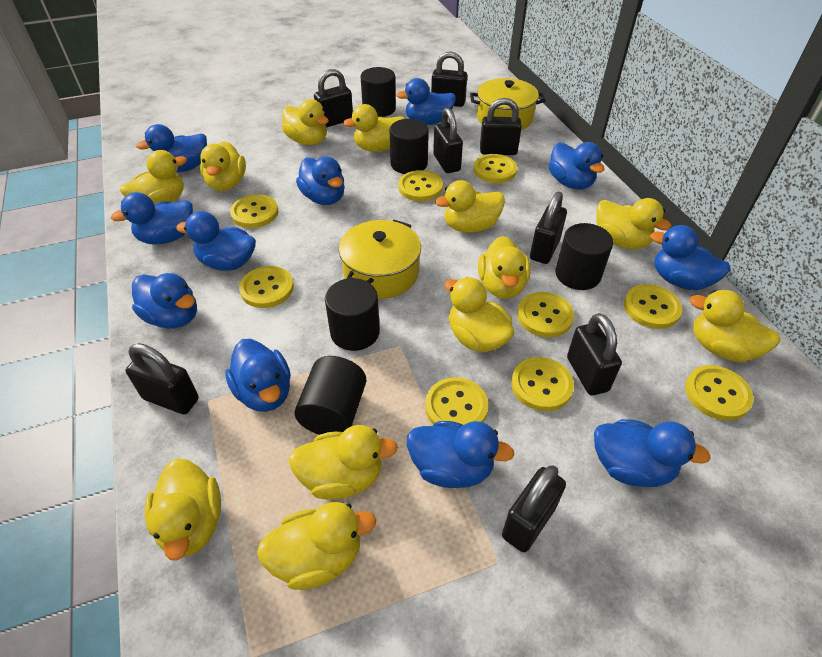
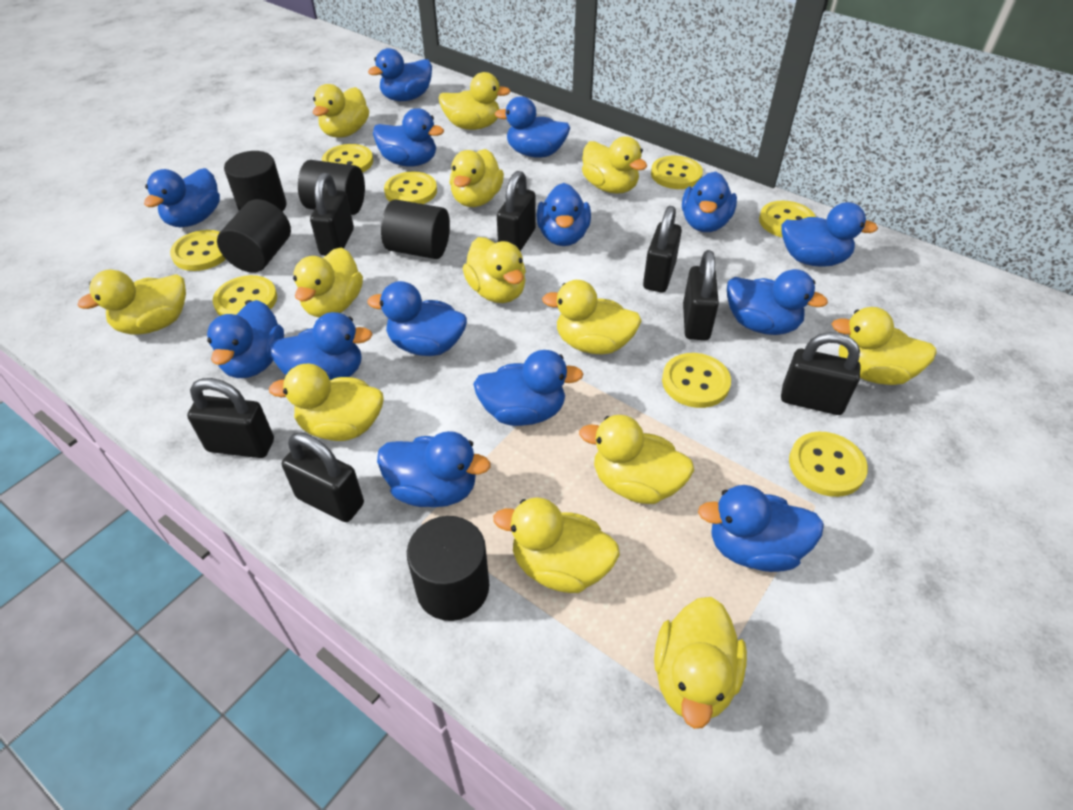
black padlock: [126,343,199,415] [314,69,353,128] [431,52,467,107] [433,108,463,173] [480,98,522,155] [502,466,566,552] [530,192,567,264] [567,313,622,395] = 8 -> [187,378,274,458] [282,432,364,522] [310,173,354,256] [497,171,536,251] [643,206,682,292] [683,250,719,340] [781,332,861,415] = 7
blue duck: [111,192,193,245] [132,273,197,329] [136,124,207,172] [176,211,256,271] [225,339,291,412] [296,156,345,205] [396,78,456,125] [407,421,515,488] [549,142,605,190] [594,419,711,487] [650,225,731,290] = 11 -> [144,168,220,227] [207,300,284,378] [269,312,373,380] [368,48,432,101] [368,281,467,356] [373,108,444,167] [377,431,491,507] [473,350,584,426] [495,96,570,158] [536,183,591,246] [682,171,737,232] [698,485,824,572] [727,269,828,335] [782,202,878,267] = 14
yellow button: [230,194,278,228] [239,266,294,308] [398,170,443,201] [425,377,488,425] [474,154,517,183] [511,357,574,411] [517,292,574,337] [624,284,682,329] [685,365,753,421] = 9 -> [170,230,226,271] [213,275,277,316] [322,144,373,173] [384,172,437,204] [651,155,703,189] [662,353,731,408] [759,201,816,238] [789,432,868,497] = 8
yellow duck: [120,150,187,204] [145,459,221,561] [200,141,246,191] [257,502,376,590] [282,99,329,145] [289,425,398,500] [343,104,404,152] [435,180,505,233] [444,277,514,352] [478,236,530,299] [597,198,672,249] [690,290,781,362] = 12 -> [77,270,186,335] [269,364,384,441] [293,247,363,317] [313,84,369,138] [439,72,511,130] [450,149,504,207] [463,237,526,303] [493,497,620,593] [542,280,642,355] [579,415,694,504] [582,136,647,194] [654,597,747,729] [832,307,937,385] = 13
yellow pot: [339,220,421,299] [470,78,545,130] = 2 -> none = 0

